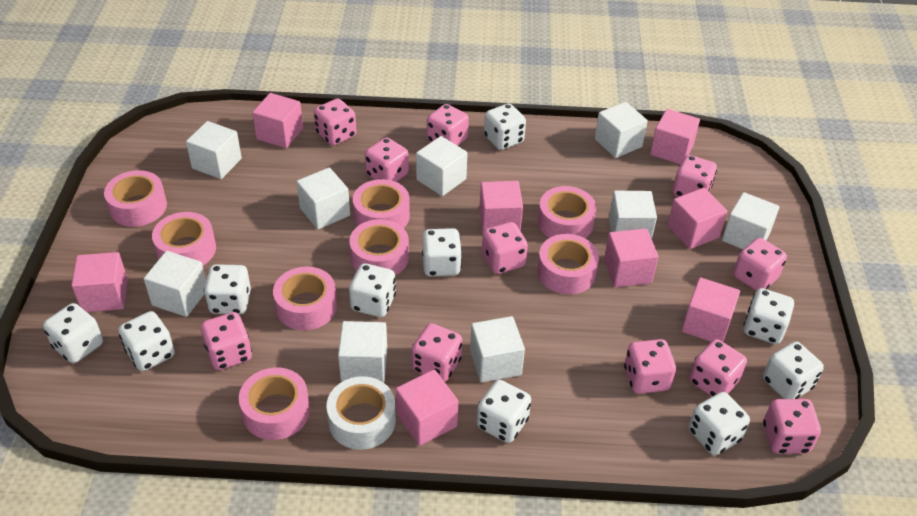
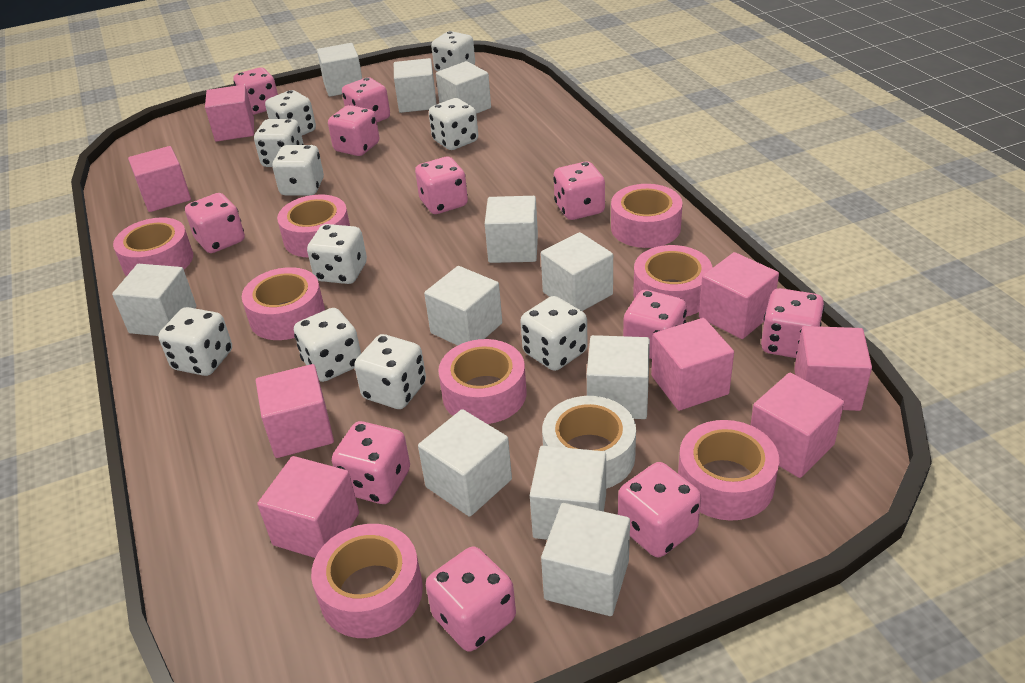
white cube: [144,251,206,317] [186,121,242,179] [297,168,350,229] [338,321,387,383] [416,136,467,196] [470,316,525,383] [595,102,648,158] [609,191,657,239] [722,192,780,249] = 9 -> [112,264,196,336] [317,43,362,97] [394,58,437,113] [418,409,512,517] [424,266,502,346] [436,61,491,114] [485,196,538,263] [530,446,606,540] [541,232,613,311] [541,503,630,616] [587,335,650,419] = 11

